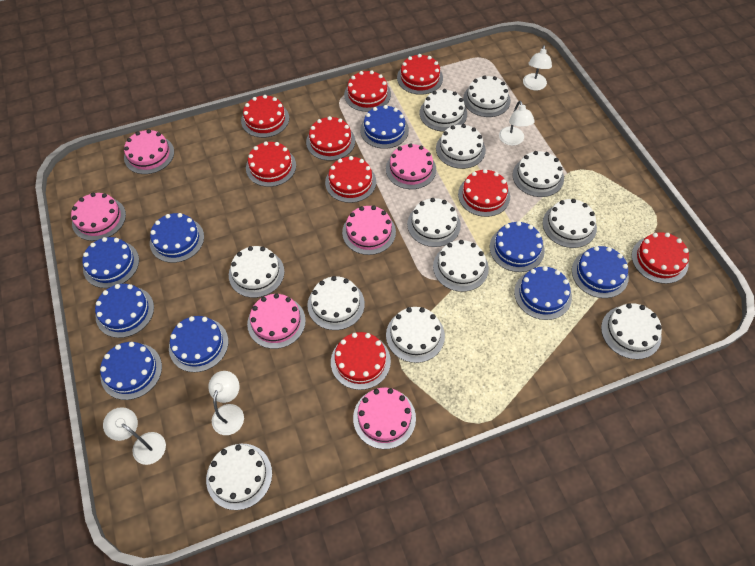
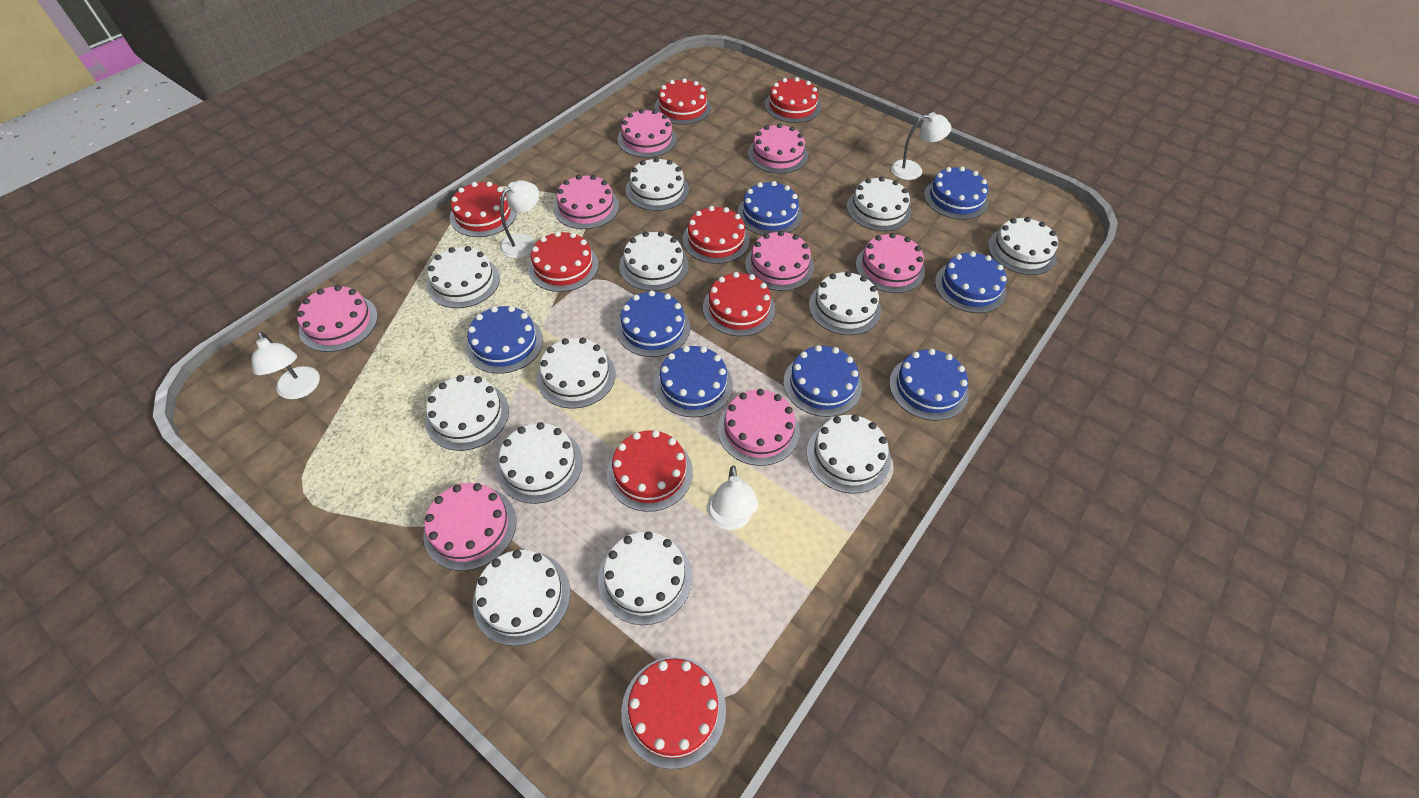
blue cake: [82,237,139,288] [95,284,154,338] [100,342,162,400] [150,213,204,263] [169,316,228,372] [360,105,409,149] [490,221,545,272] [514,266,572,320] [572,246,629,298] = 9 -> [466,306,543,374] [616,290,690,357] [654,346,733,417] [737,181,802,236] [783,345,862,417] [889,349,969,421] [924,166,988,220] [935,251,1007,313] = 8
pink cake: [71,193,126,241] [124,129,174,174] [247,293,306,349] [342,206,396,255] [353,388,416,449] [386,143,436,189] = 6 -> [297,285,378,352] [423,483,516,571] [554,175,619,229] [618,109,677,158] [718,389,800,466] [745,231,814,291] [748,123,808,174] [856,233,925,293] = 8
red cake: [241,95,289,138] [246,142,296,187] [306,116,355,161] [325,156,376,203] [331,332,391,390] [344,71,391,112] [397,54,443,95] [458,169,510,217] [632,232,689,284] = 9 -> [450,182,517,237] [528,231,598,292] [607,430,693,512] [621,657,726,769] [654,78,711,125] [682,206,750,264] [703,272,775,336] [765,77,821,123] = 8

